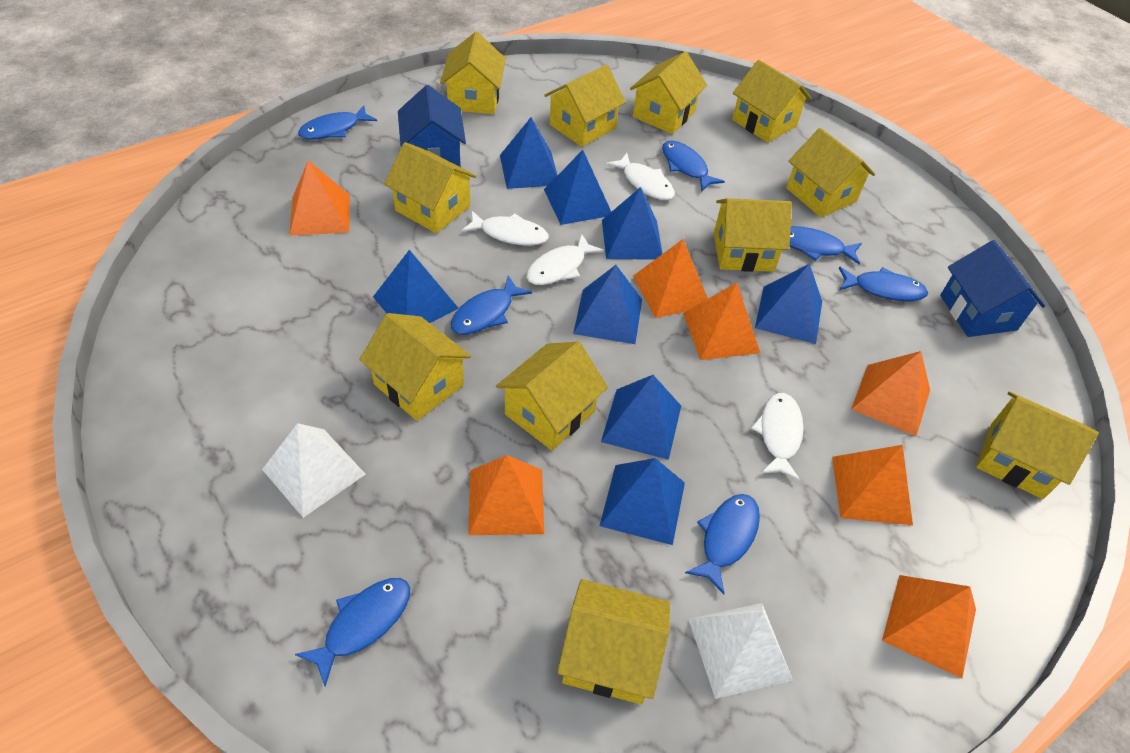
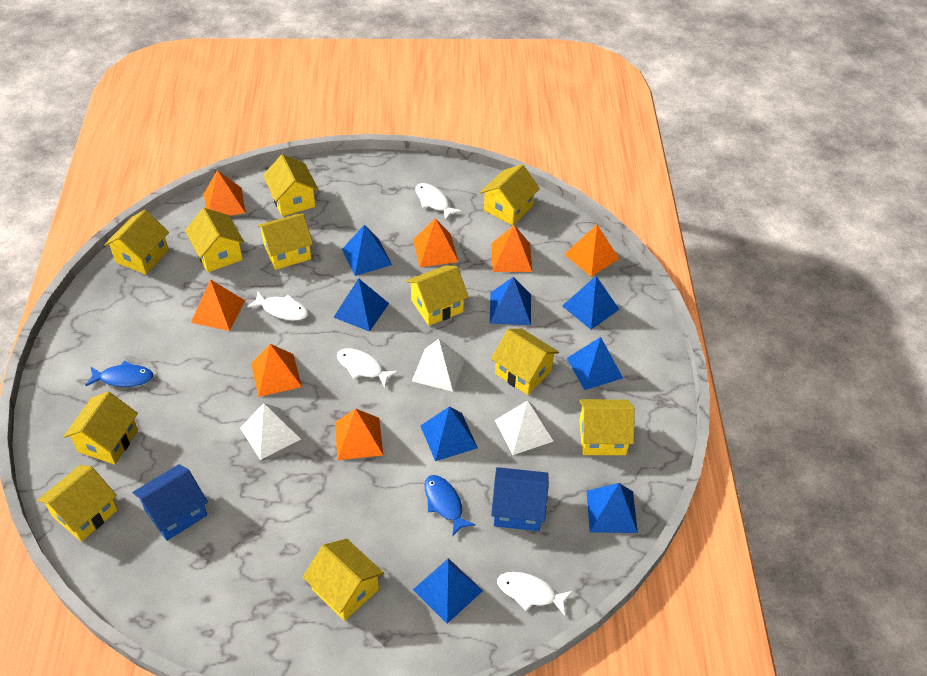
blue fish: [295,578,410,686] [298,105,377,139] [451,276,532,334] [662,140,725,192] [685,494,760,594] [790,226,862,265] [839,267,928,301] = 7 -> [85,360,153,387] [425,475,475,537] = 2
white pyramid: [262,423,366,518] [688,603,793,699] = 2 -> [240,403,301,460] [412,339,465,392] [495,400,554,455] = 3

